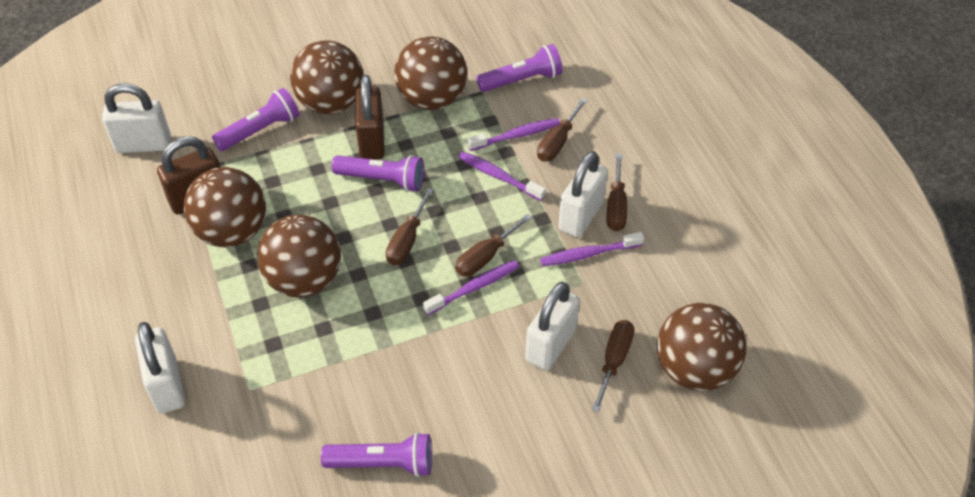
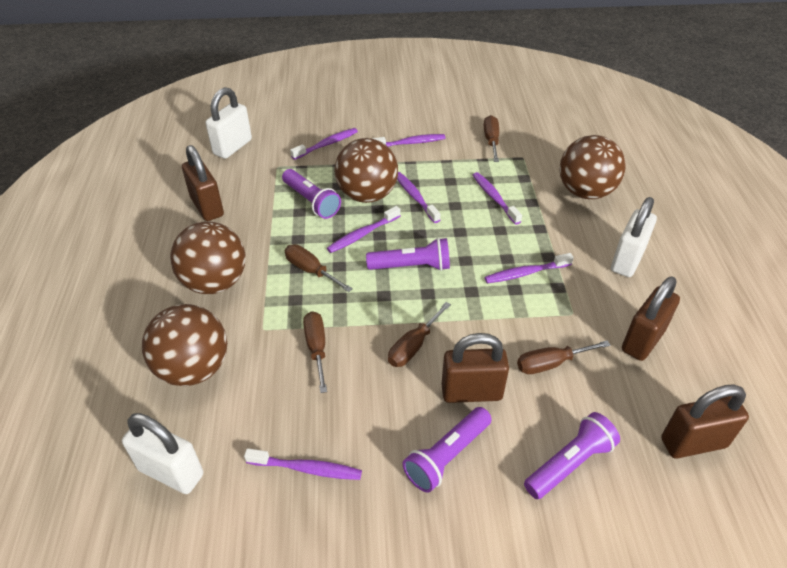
brown ball: [184,167,266,247] [257,215,341,298] [290,41,364,114] [394,36,467,110] [657,303,746,391] = 5 -> [142,304,227,386] [170,222,245,294] [335,138,398,203] [560,135,626,199] = 4
brown padlock: [157,136,220,215] [355,75,385,159] = 2 -> [182,145,224,221] [442,333,509,403] [622,277,680,361] [661,384,749,459] = 4
purple toothbrush: [423,260,519,315] [458,151,546,201] [467,118,560,151] [540,232,644,266] = 4 -> [244,448,362,480] [290,128,358,160] [327,206,401,253] [371,134,445,147] [397,172,441,223] [473,172,522,225] [484,253,574,283] = 7
white padlock: [102,83,171,153] [135,322,185,413] [525,282,580,371] [558,151,608,238] = 4 -> [122,413,203,494] [205,87,252,159] [611,197,657,277] = 3

